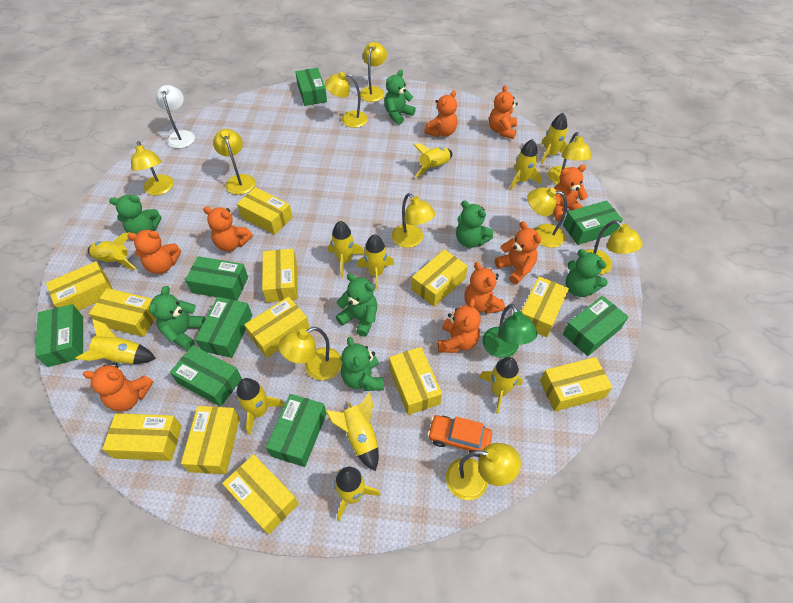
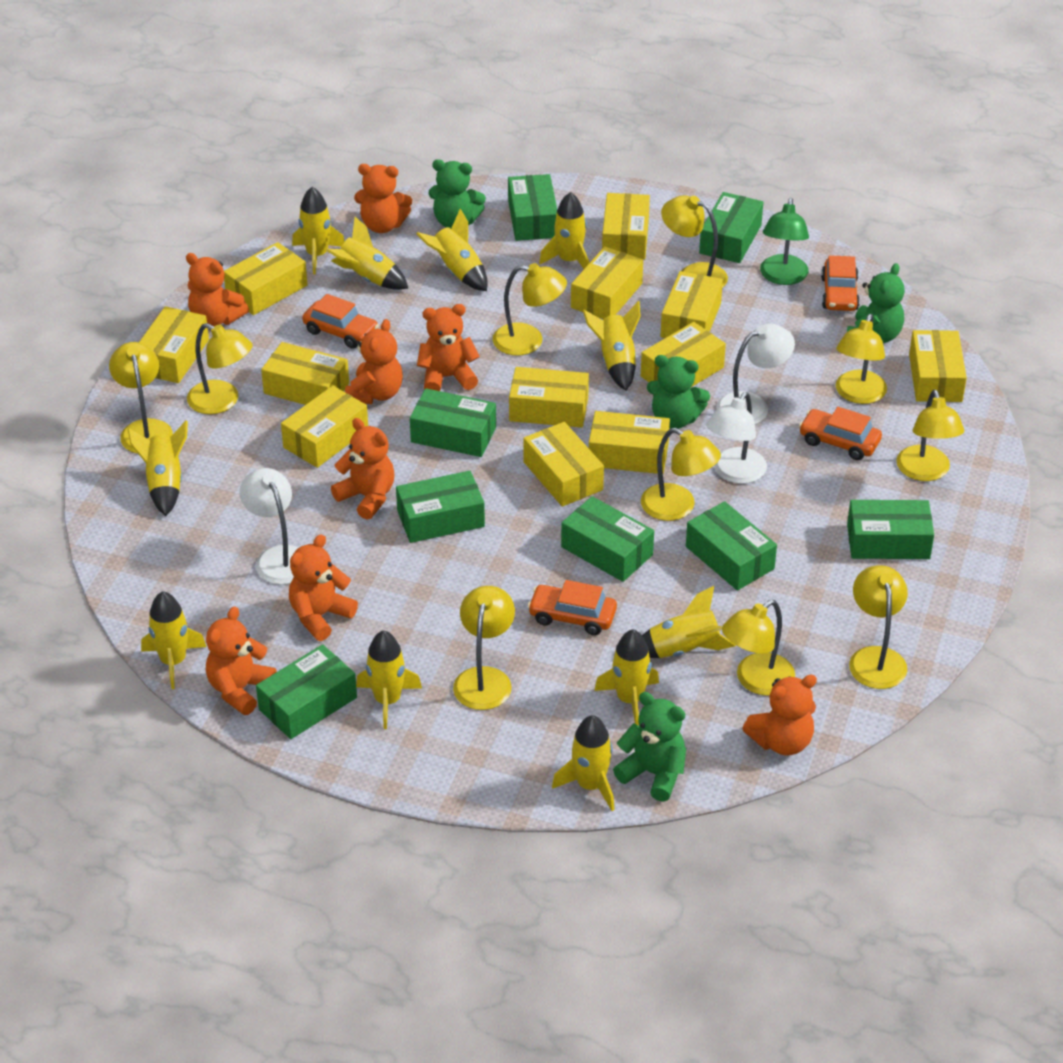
green teddy bear: [109,195,161,234] [149,286,205,350] [336,274,377,337] [341,337,384,391] [384,70,416,125] [456,201,493,248] [566,249,608,297] = 7 -> [428,159,486,228] [613,692,686,802] [647,355,710,429] [847,263,905,343] = 4
orange car: [428,415,492,457] = 1 -> [302,294,379,349] [527,580,617,635] [799,407,882,460] [821,255,860,311] = 4
orange teddy bear: [83,362,153,411] [127,230,181,274] [203,207,253,251] [424,90,457,137] [438,298,481,353] [464,262,505,314] [489,85,518,139] [495,221,541,284] [553,165,588,221] = 9 -> [186,253,249,326] [206,606,277,715] [289,534,358,641] [331,418,395,520] [345,319,403,404] [354,164,412,233] [417,304,480,391] [742,675,817,755] = 8
white lamp: [156,85,195,148] = 1 -> [239,468,299,585] [706,392,767,484] [716,324,795,424] = 3

